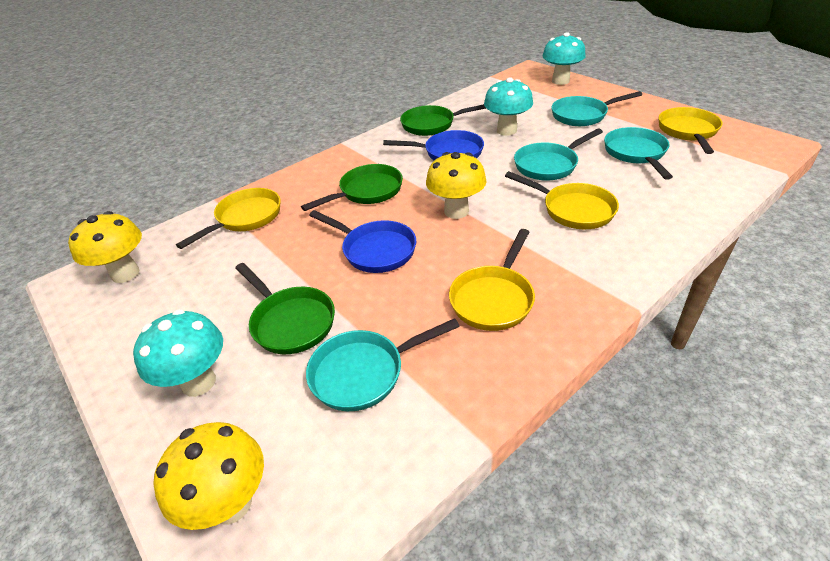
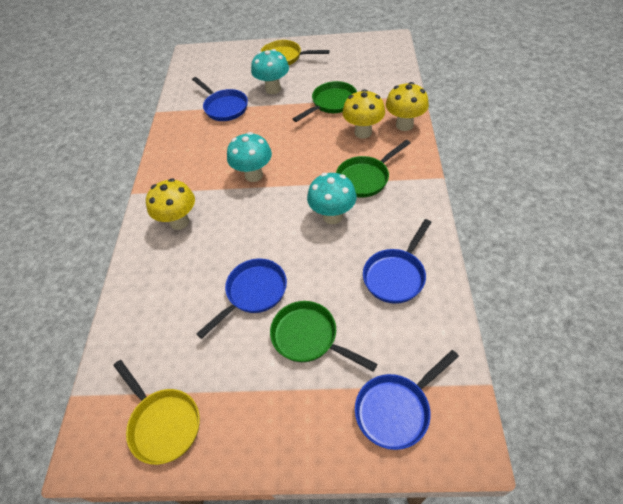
blue pan: [309,210,416,273] [383,130,484,160] = 2 -> [192,77,248,121] [196,259,287,339] [355,350,459,450] [363,219,432,304] = 4
turquoise pan: [306,318,460,411] [514,128,603,181] [551,91,642,126] [604,127,673,180] = 4 -> none = 0
yellow pan: [176,188,281,249] [449,229,535,331] [505,171,619,229] [659,107,722,154] = 4 -> [113,360,200,465] [261,40,330,65] = 2

